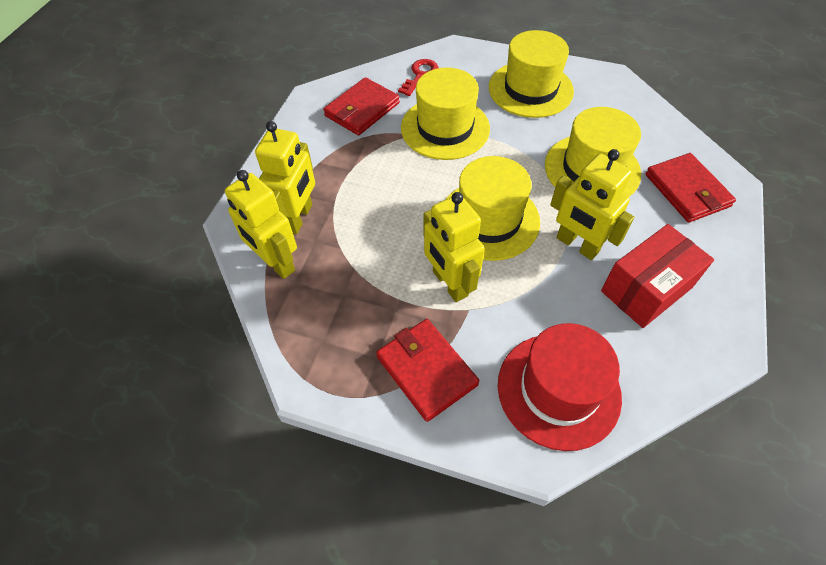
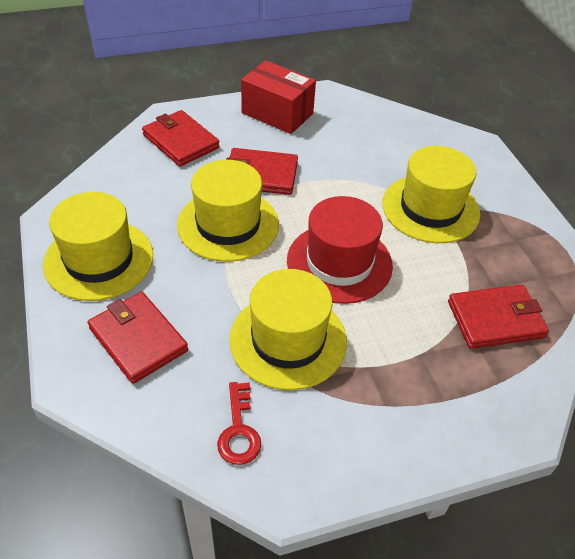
red wallet: [323,77,400,136] [376,319,479,422] [646,153,736,223] = 3 -> [87,292,188,384] [142,110,220,167] [226,148,298,195] [448,284,549,349] = 4
yellow robot: [225,170,297,279] [255,121,315,234] [424,192,485,302] [550,149,634,260] = 4 -> none = 0

